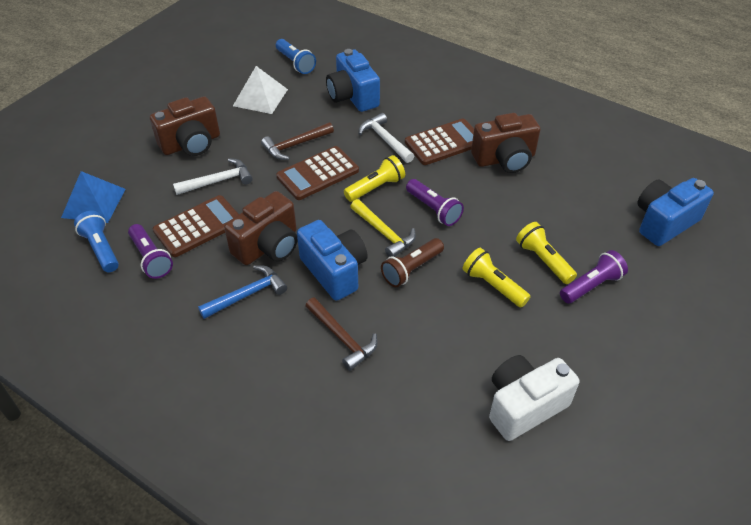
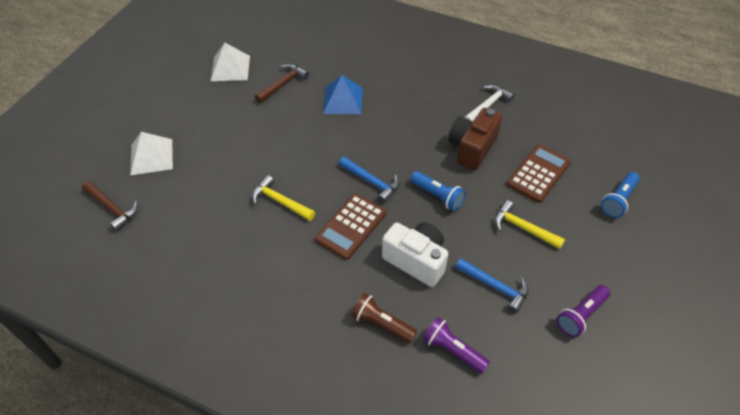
blue camera: [297,220,368,301] [326,49,380,112] [637,178,714,246] = 3 -> none = 0
blue hammer: [198,265,287,319] = 1 -> [339,157,400,203] [455,258,529,313] = 2
brown calculator: [153,195,239,257] [276,146,359,200] [405,118,474,165] = 3 -> [315,193,386,260] [507,144,571,203] = 2
brown camera: [150,96,220,156] [224,191,298,265] [471,113,540,173] = 3 -> [448,108,502,170] = 1
purple flashlight: [128,224,173,279] [406,179,464,226] [560,250,628,304] = 3 -> [423,317,490,374] [557,285,611,337] = 2
white hammer: [173,158,253,195] [359,113,414,163] = 2 -> [464,85,515,121] = 1
white pyramid: [233,66,288,114] = 1 -> [130,132,173,175] [211,43,250,81] = 2
yellow flashlight: [344,155,405,202] [462,248,531,308] [516,222,577,284] = 3 -> none = 0
yellow hammer: [350,199,416,257] = 1 -> [252,175,315,221] [495,200,565,249] = 2

